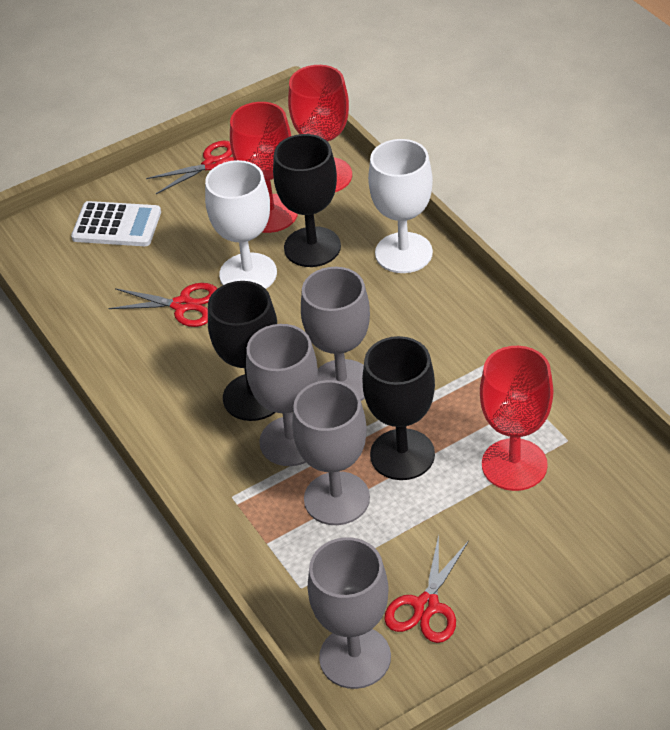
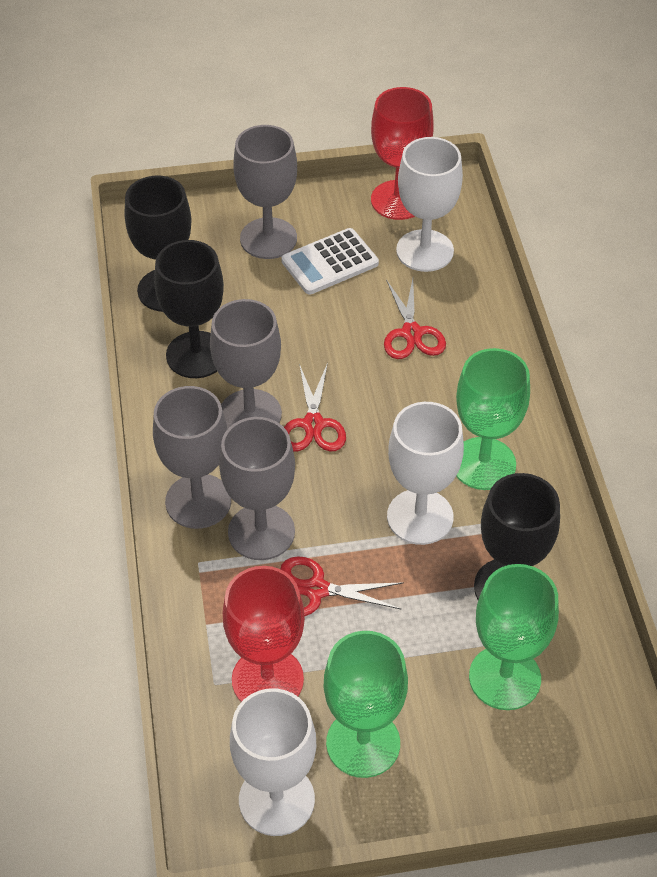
green goblet: none = 0 -> [324,631,408,778] [456,348,530,490] [469,564,559,710] = 3
red goblet: [230,102,298,233] [288,65,352,192] [480,346,553,491] = 3 -> [223,566,305,702] [371,87,434,220] = 2
white goblet: [205,160,277,289] [368,139,433,273] = 2 -> [230,688,316,836] [387,402,464,545] [396,137,463,272] = 3

